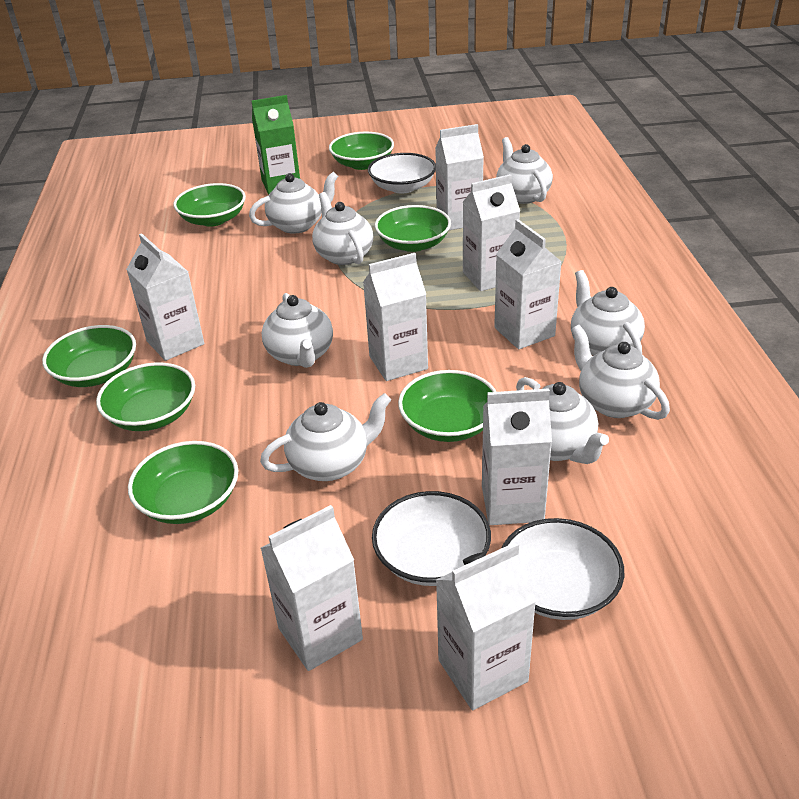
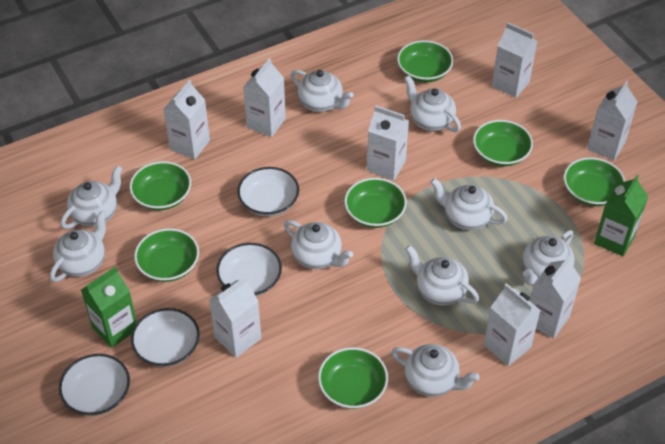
green carton: [252,95,300,194] = 1 -> [81,266,137,348] [594,175,649,256] = 2
white bowl: [368,153,436,194] [372,491,491,586] [502,518,624,620] = 3 -> [59,354,130,416] [131,308,200,367] [216,243,282,296] [237,167,299,216] = 4
white teapot: [249,172,338,234] [260,393,391,481] [262,293,333,368] [312,192,373,265] [496,137,553,204] [516,377,609,464] [571,270,645,356] [571,325,670,420] = 8 -> [50,211,107,282] [61,165,123,229] [284,220,353,269] [290,70,354,112] [391,344,480,397] [404,76,461,132] [405,245,479,306] [430,178,508,230] [523,230,575,285] = 9

